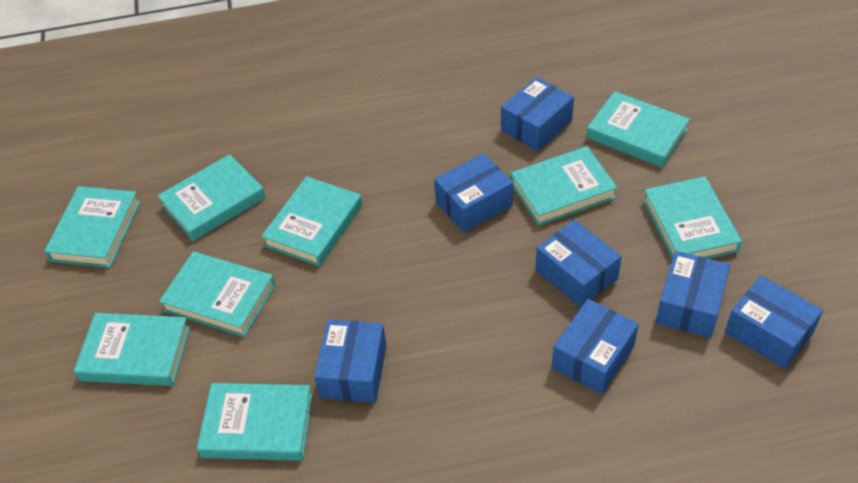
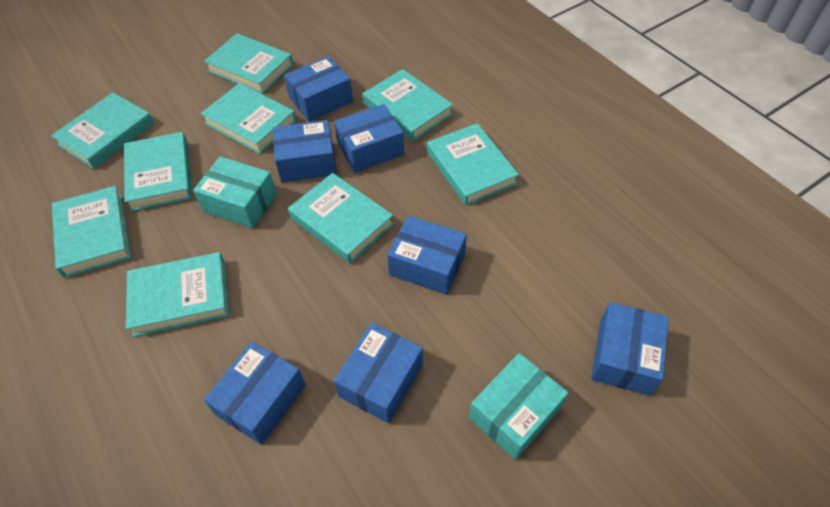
turquoise box: none = 0 -> [193,156,277,228] [469,353,568,460] = 2

